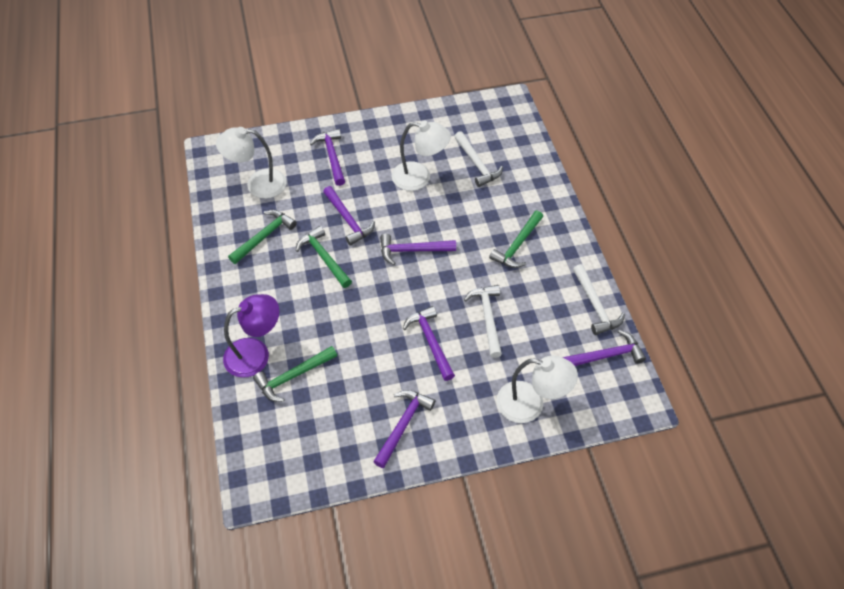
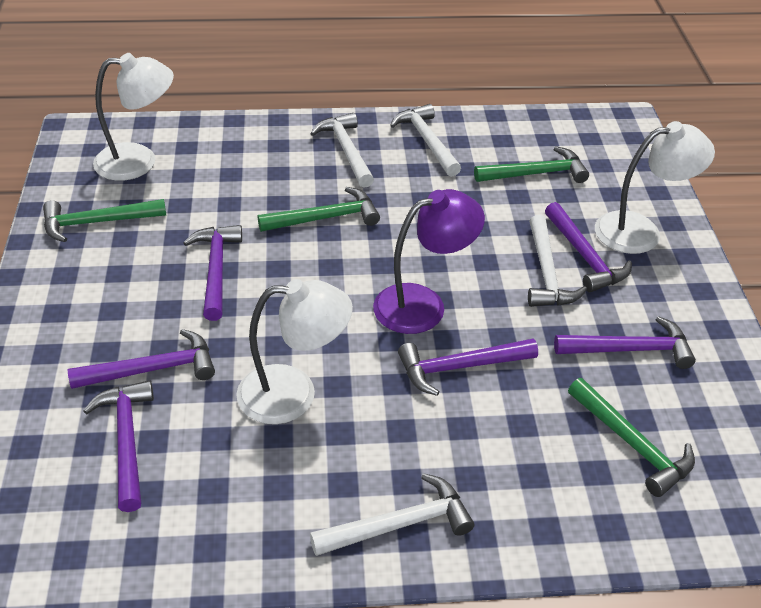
white hammer: [454,131,503,187] [464,285,502,358] [573,264,625,335] = 3 -> [310,113,374,188] [310,473,474,556] [390,104,461,177] [528,215,587,307] = 4

